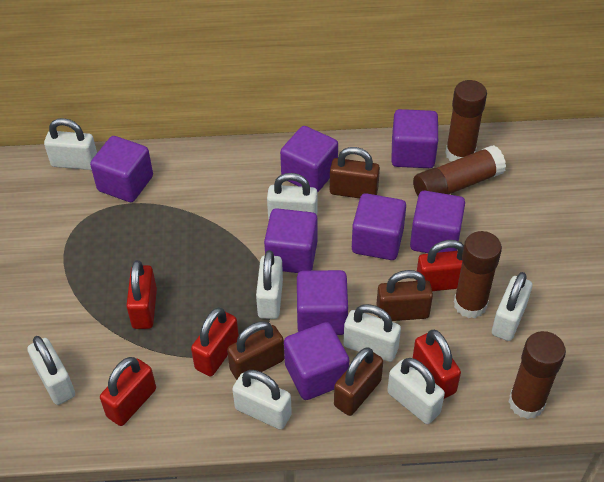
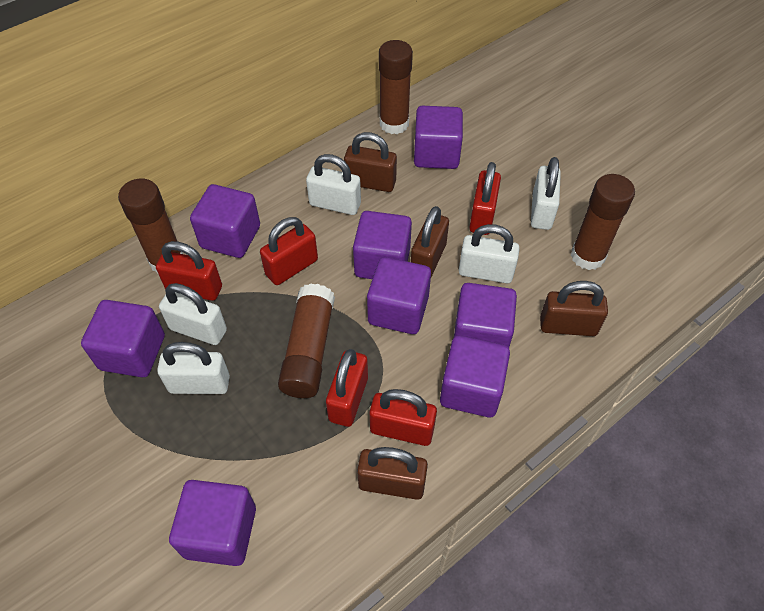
white padlock: [27,336,75,405] [44,118,97,170] [232,370,292,430] [256,250,283,319] [267,173,317,219] [343,304,401,362] [387,358,445,424] [492,272,532,341] = 8 -> [157,342,230,394] [159,283,227,345] [306,154,361,215] [459,224,520,283] [531,157,561,230] = 5

